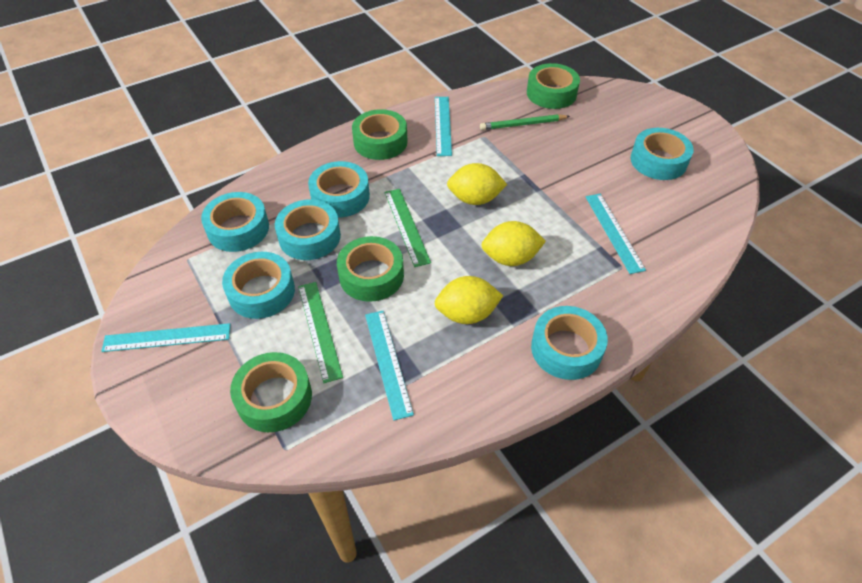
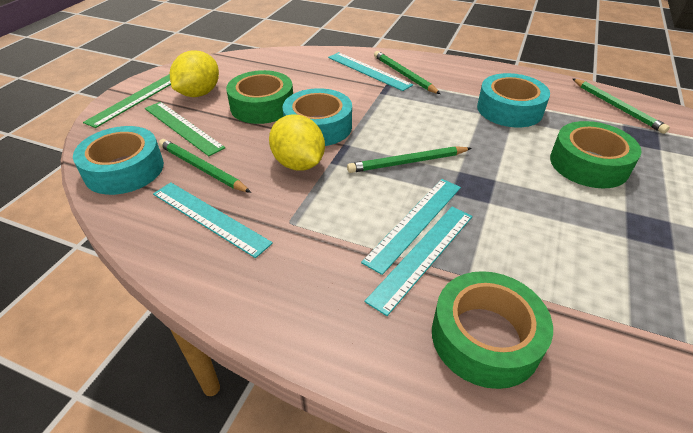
green pencil: [480,114,570,130] = 1 -> [159,139,251,193] [347,146,472,173] [374,51,441,94] [572,78,670,133] = 4
green tape: [230,352,312,432] [337,236,404,302] [352,109,408,160] [527,63,580,109] = 4 -> [226,70,293,124] [432,271,553,389] [550,121,642,188] = 3
turquoise tape: [201,192,269,252] [222,252,295,319] [275,199,341,260] [308,161,370,218] [531,306,608,380] [631,128,694,180] = 6 -> [73,126,164,195] [282,88,352,146] [477,73,550,127] = 3
yellow lemon: [435,276,503,324] [447,163,507,205] [481,221,546,266] = 3 -> [170,50,219,97] [269,114,325,171] = 2

